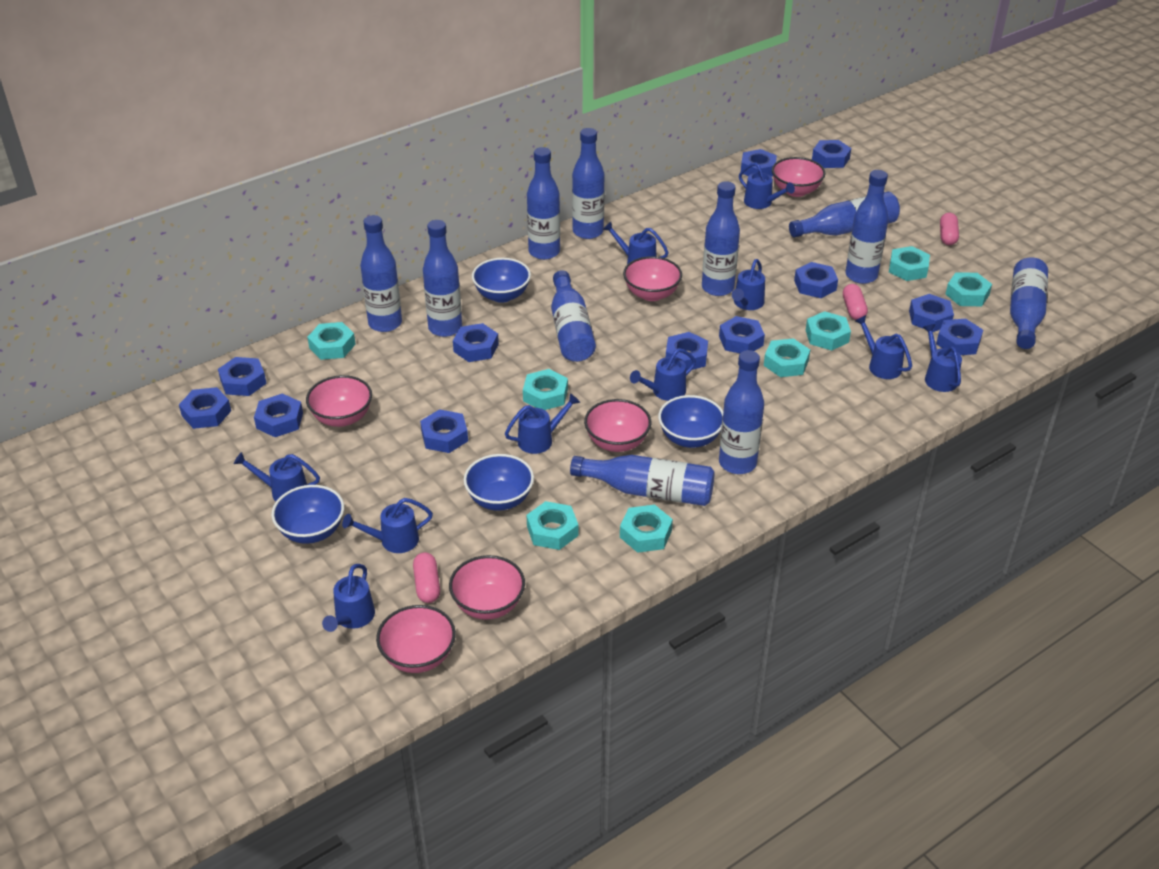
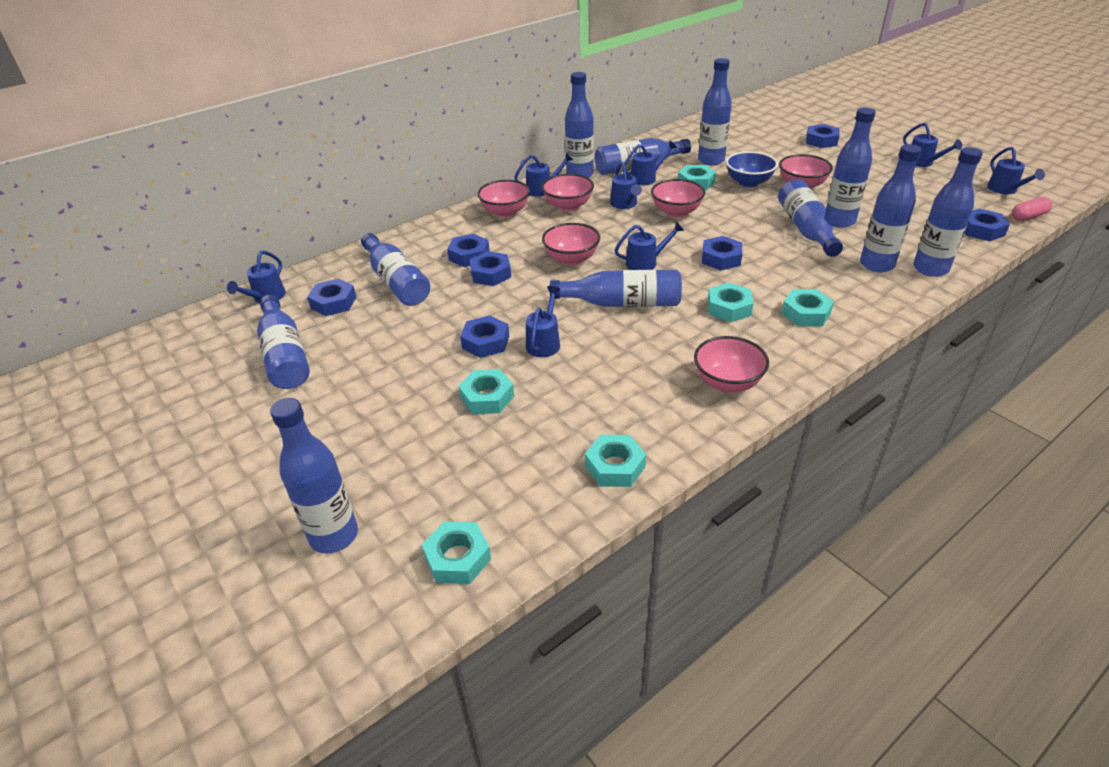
blue bowl: [271,485,344,544] [464,454,534,511] [472,258,531,303] [658,395,723,448] = 4 -> [726,151,778,187] = 1
blue nut: [179,387,231,429] [218,357,267,396] [254,394,303,437] [420,409,468,453] [453,323,499,362] [666,332,708,370] [719,316,765,353] [741,149,777,177] [794,262,838,298] [812,140,851,168] [909,294,954,332] [936,319,983,355] = 12 -> [307,278,356,316] [447,234,490,267] [460,315,509,358] [469,251,511,286] [702,236,742,270] [806,124,840,148] [965,209,1010,241] = 7
blue watering can: [234,452,320,502] [322,564,375,632] [342,498,433,553] [505,393,580,454] [603,222,669,264] [630,348,696,401] [732,259,765,310] [739,163,795,209] [855,315,912,379] [923,324,962,392] = 10 -> [227,251,286,303] [514,153,573,196] [526,286,560,357] [610,162,642,209] [615,222,684,270] [624,141,677,185] [903,123,962,167] [987,147,1045,194] = 8
pink capsule: [413,552,440,603] [843,284,868,320] [940,213,959,245] = 3 -> [1012,197,1052,221] = 1
turquoise nut: [307,322,356,360] [523,369,568,410] [527,501,578,550] [620,505,673,553] [764,338,810,377] [806,311,851,351] [889,246,930,281] [945,272,992,306] = 8 -> [422,521,491,584] [458,369,514,414] [585,435,646,487] [678,165,716,190] [708,283,754,322] [782,289,834,326] = 6

